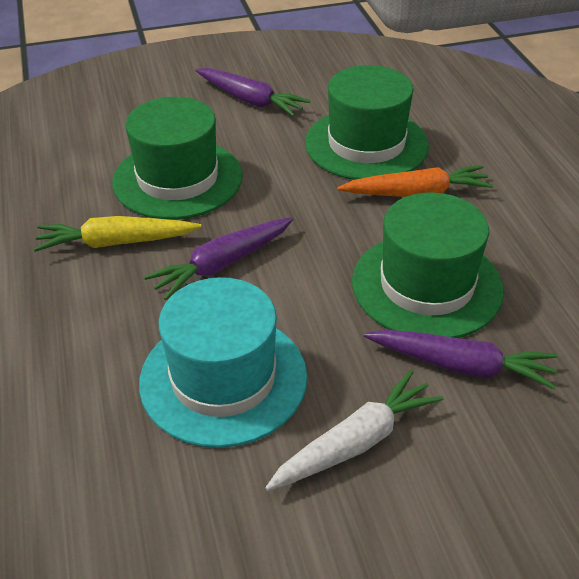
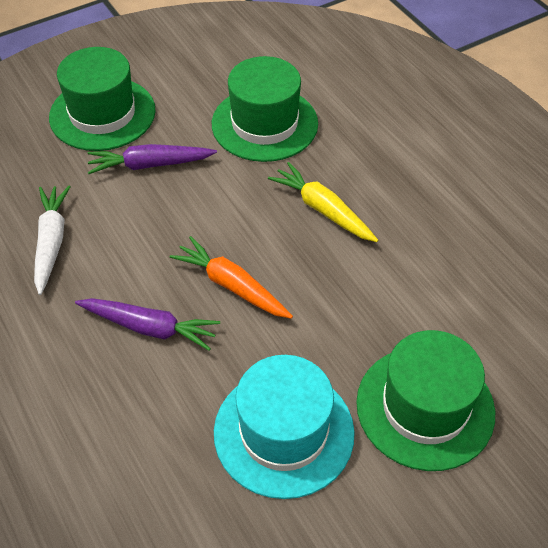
purple carrot: [144,217,293,300] [195,68,311,116] [364,330,558,390] = 3 -> [75,298,220,351] [88,144,217,174] = 2

